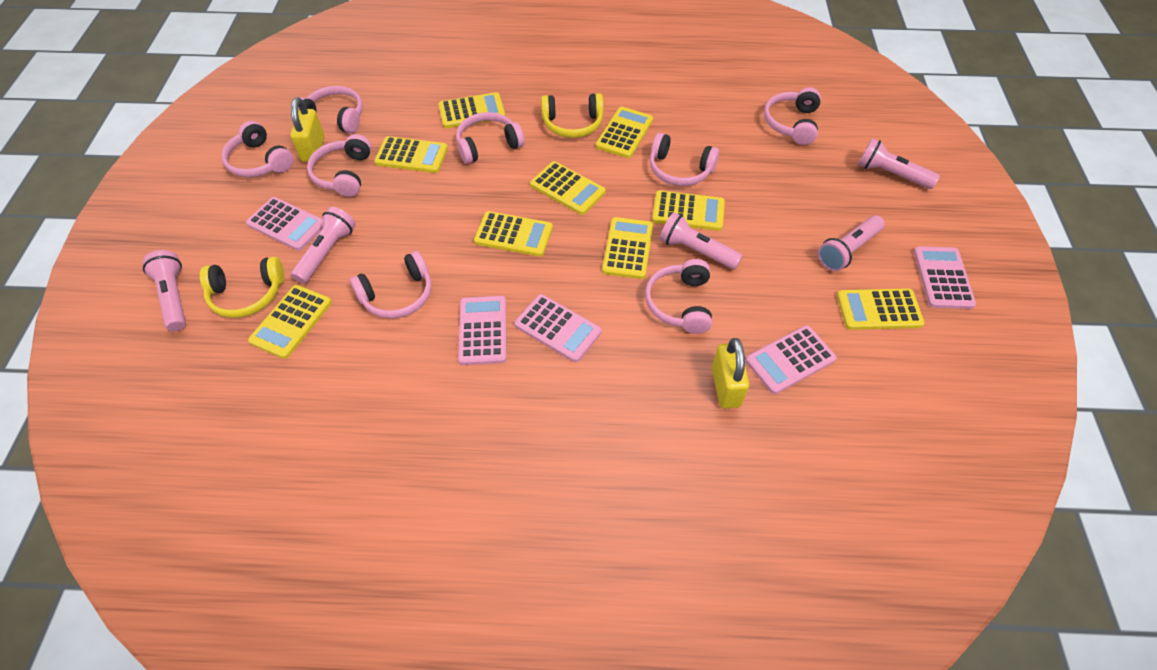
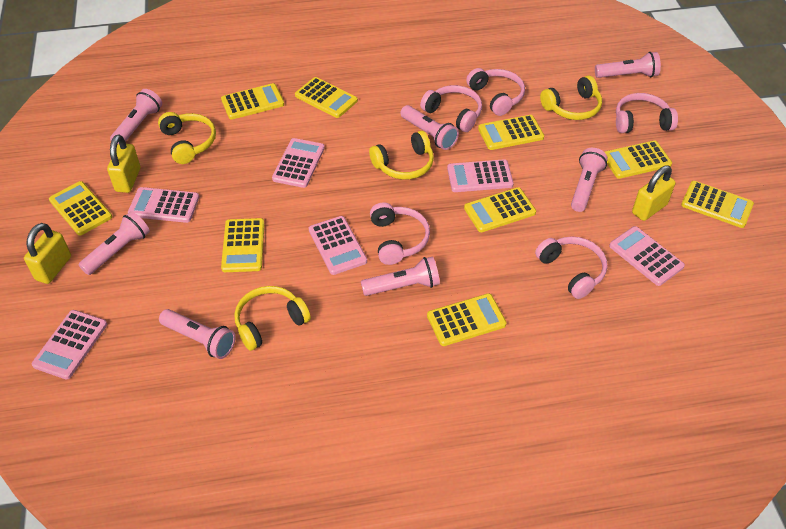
pink calculator: [246,197,323,251] [458,296,507,365] [514,294,602,362] [745,325,837,394] [914,246,976,309] = 5 -> [32,310,107,380] [128,187,199,223] [272,138,325,188] [309,216,367,275] [447,159,514,192] [609,226,685,286] = 6
pink flashlight: [143,250,186,331] [291,207,356,284] [660,212,743,269] [818,215,884,271] [858,138,940,189] = 5 -> [78,211,150,275] [110,89,162,145] [159,309,235,359] [361,256,440,296] [400,105,459,150] [571,148,608,212] [595,52,661,78] = 7
pink headphones: [221,121,294,177] [298,86,363,133] [307,134,372,197] [350,251,431,319] [456,112,525,164] [645,259,712,334] [649,133,719,186] [764,87,821,145] = 8 -> [370,202,430,265] [420,85,482,132] [466,68,525,116] [535,236,607,299] [616,93,678,133] = 5
yellow headphones: [200,257,284,318] [541,93,604,138] = 2 -> [158,112,216,164] [234,286,311,351] [369,131,434,180] [540,76,602,120] = 4
yellow padlock: [290,97,325,162] [712,338,749,408] = 2 -> [24,223,71,284] [107,135,140,193] [632,165,676,221] = 3

